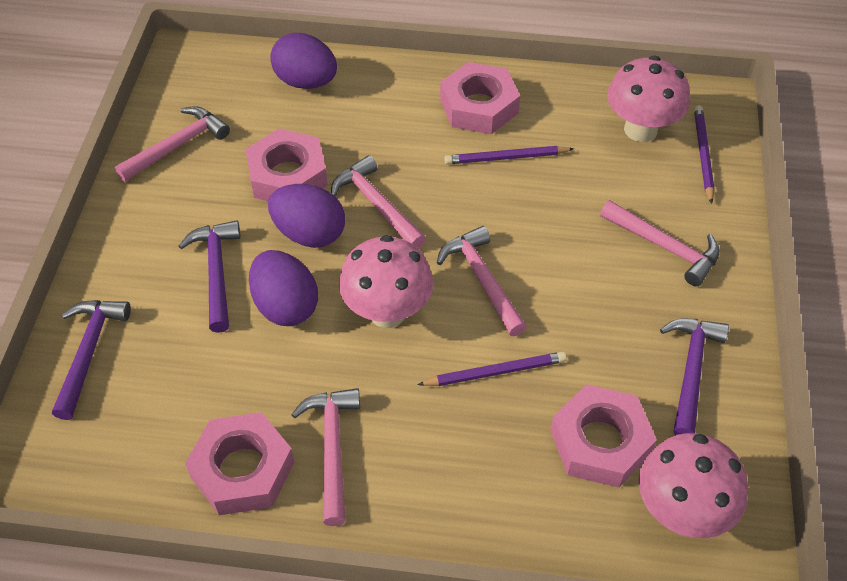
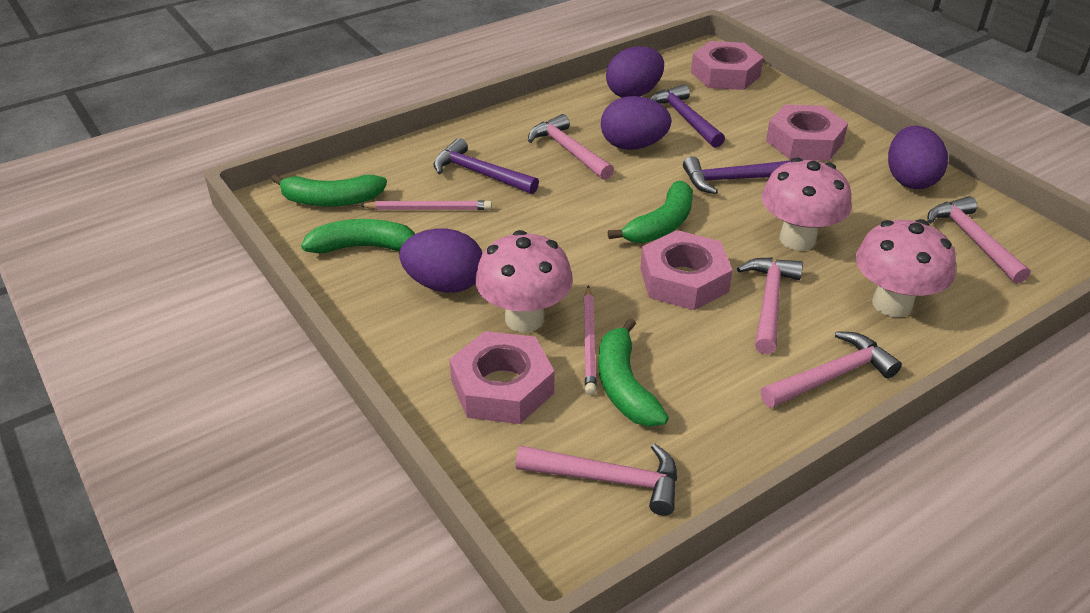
green banana: none = 0 -> [271,174,387,207] [301,219,415,253] [598,318,669,427] [608,181,693,243] = 4
pink pencil: none = 0 -> [359,200,492,210] [584,285,597,395] = 2
purple egg: [249,250,318,326] [268,184,345,248] [270,33,337,89] = 3 -> [399,229,482,293] [601,96,672,150] [606,46,664,98] [888,126,948,189] = 4
purple pencil: [417,352,567,386] [444,146,574,164] [694,105,715,204] = 3 -> none = 0

